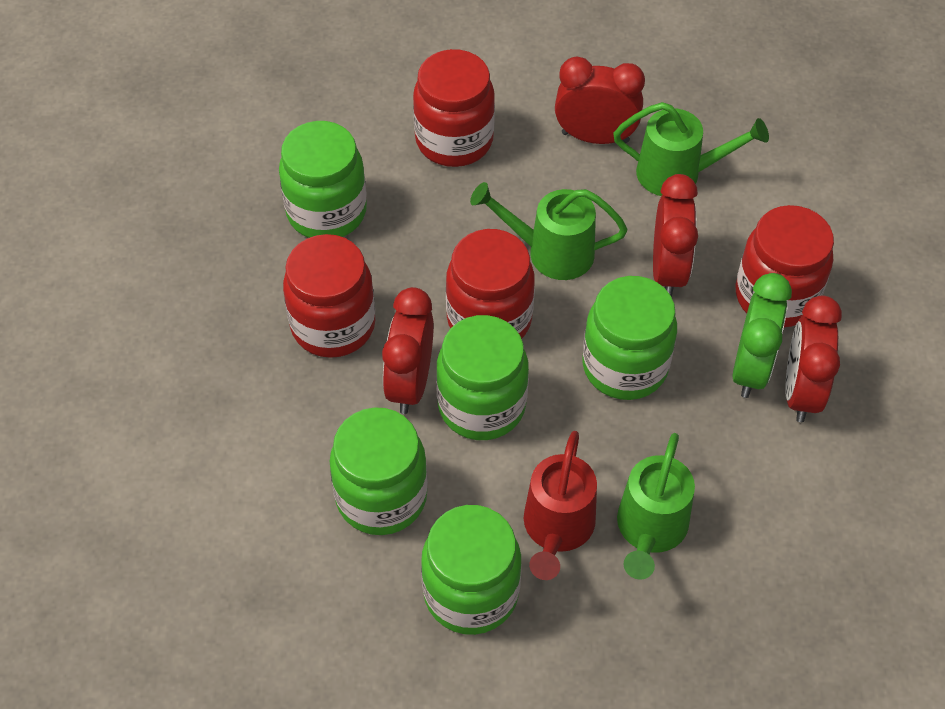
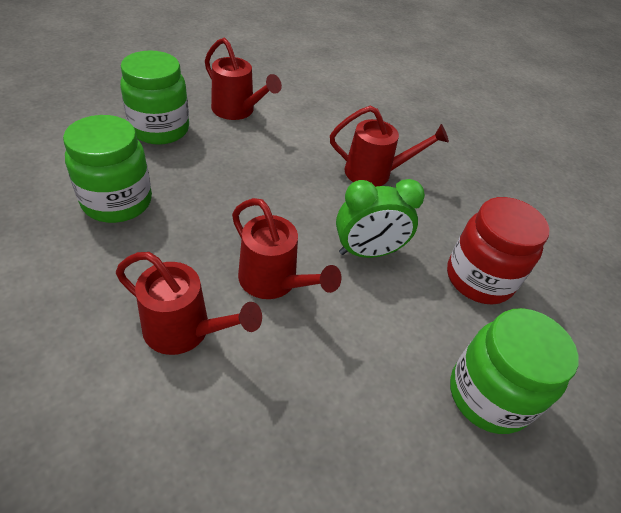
green jar: [279,121,367,238] [329,407,428,535] [421,505,521,635] [436,315,529,440] [582,276,677,400] = 5 -> [63,115,152,223] [120,50,189,145] [450,308,579,434] = 3
green watering can: [470,182,627,280] [613,102,769,196] [617,433,695,580] = 3 -> none = 0
red clock: [382,287,434,414] [555,56,645,144] [653,174,698,297] [785,295,842,422] = 4 -> none = 0
red jar: [283,234,375,358] [413,49,495,167] [446,229,535,339] [736,205,834,327] = 4 -> [447,197,550,305] = 1
red watering can: [524,431,597,580] = 1 -> [116,252,262,355] [205,38,282,120] [232,198,342,299] [330,106,449,187] = 4

